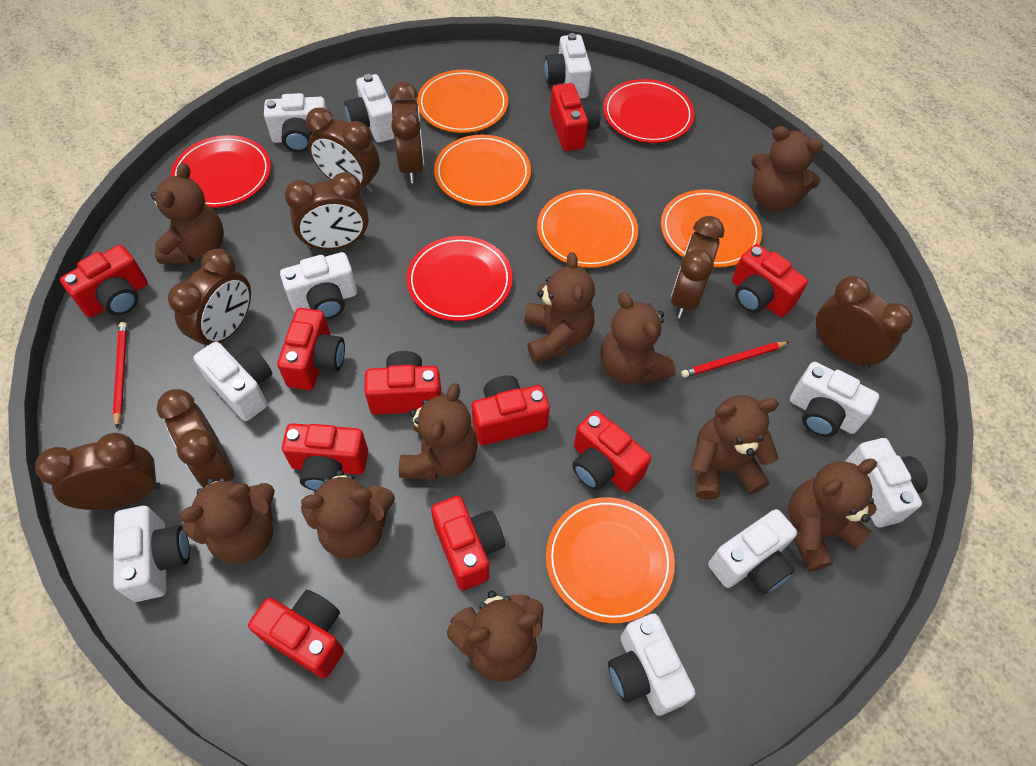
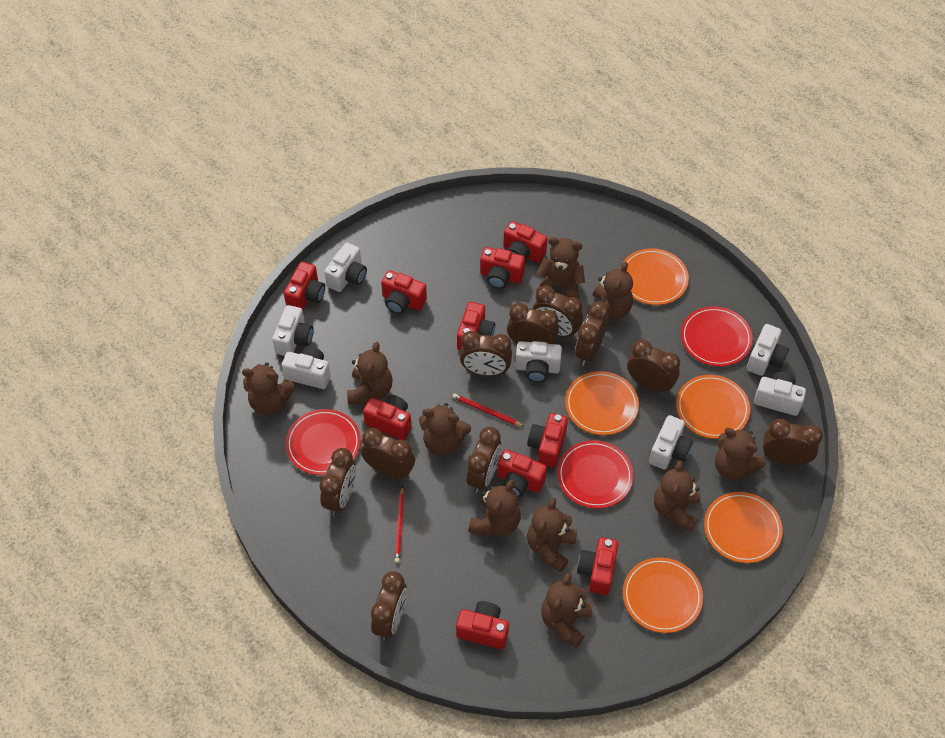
brown clock: [35,433,160,510] [157,389,235,488] [168,249,251,348] [285,172,369,250] [306,107,380,193] [390,82,424,183] [671,216,724,318] [815,276,913,370] = 8 -> [320,448,356,515] [361,428,415,479] [371,571,407,640] [460,331,512,376] [466,427,501,493] [507,303,559,344] [533,285,583,338] [575,301,609,366] [627,340,680,393] [763,419,823,465] = 10
white camera: [113,506,190,602] [193,341,272,421] [264,93,327,152] [280,252,357,319] [344,74,394,142] [544,33,592,98] [608,614,696,716] [708,509,797,594] [790,362,879,437] [845,438,928,527] = 10 -> [272,305,314,356] [281,346,331,389] [324,243,367,292] [515,341,562,382] [649,415,693,470] [747,324,789,376] [754,372,806,416] = 7

